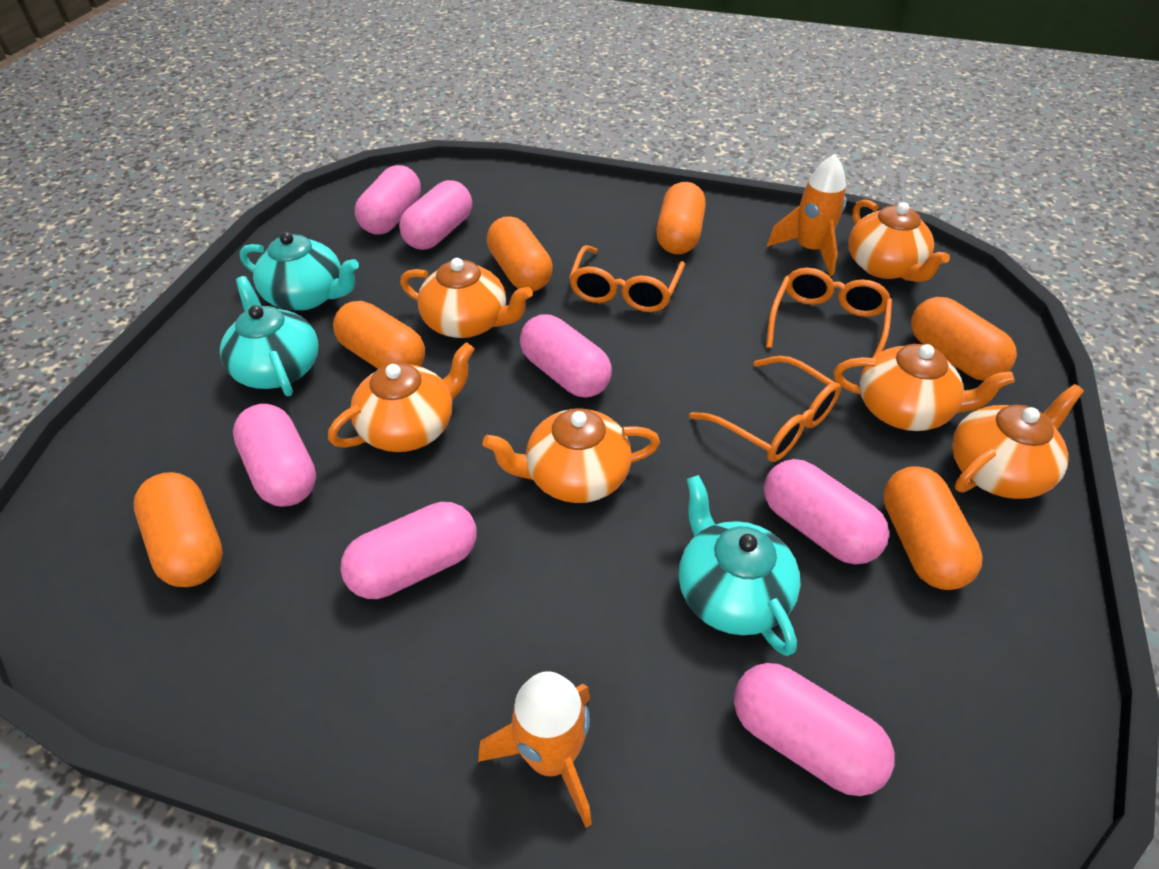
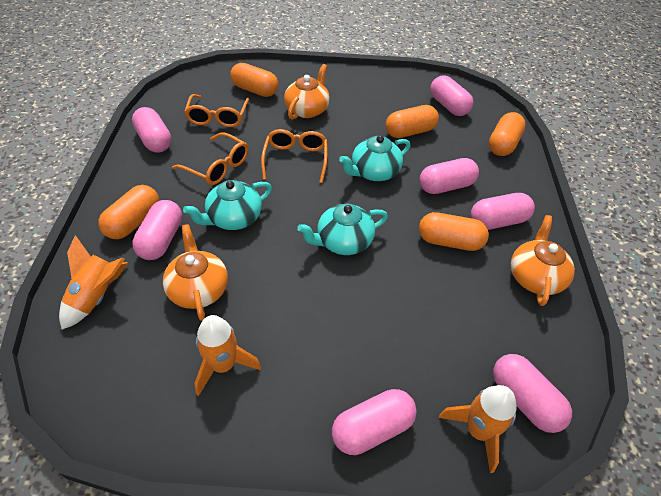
orange capsule: [134,472,223,587] [333,301,425,369] [487,216,553,291] [656,182,706,254] [883,466,982,590] [911,297,1017,381] = 6 -> [98,185,159,239] [230,63,279,97] [386,105,439,138] [419,212,489,251] [489,112,526,156] = 5
orange rocket: [478,671,592,828] [767,154,846,276] = 2 -> [59,235,128,330] [195,315,261,396] [439,385,517,473] = 3
orange teapot: [328,342,475,452] [400,258,533,338] [483,409,660,503] [834,344,1015,431] [848,199,950,282] [952,384,1084,499] = 6 -> [163,224,228,321] [284,64,330,120] [511,215,575,306] = 3

